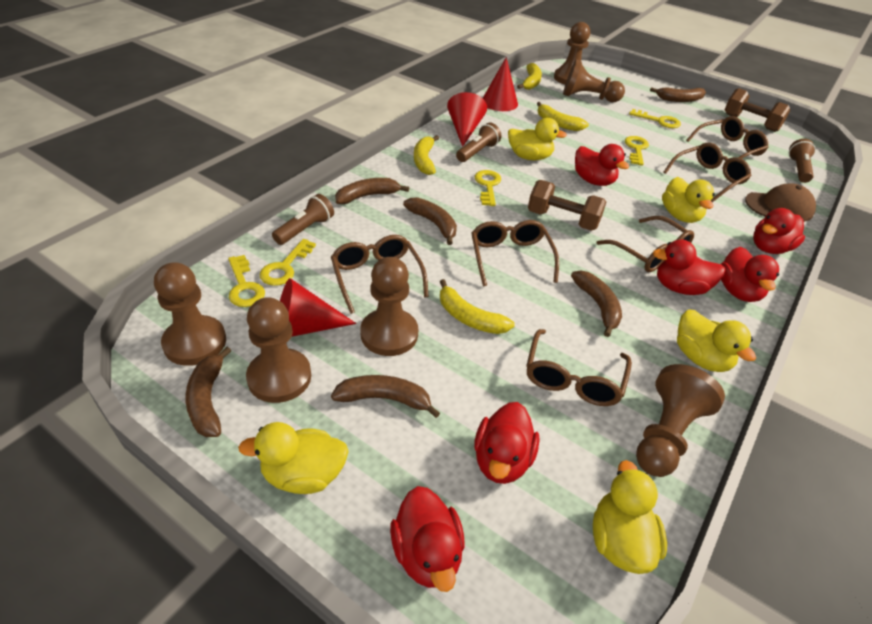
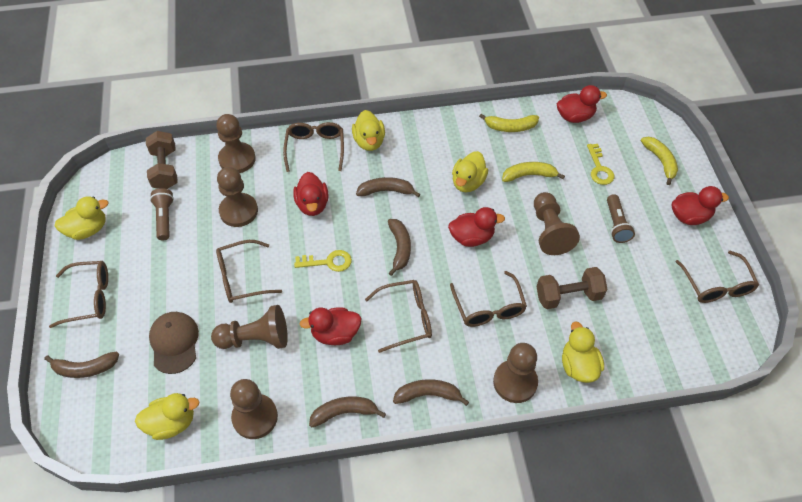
brown banana: [186,347,231,437] [331,375,440,418] [335,178,409,204] [403,197,457,245] [571,270,622,337] [650,87,706,102] = 6 -> [44,351,119,378] [309,396,386,427] [356,177,420,197] [388,219,411,276] [393,379,469,406] = 5
brown flashlight: [272,194,334,245] [456,123,501,162] [788,139,816,183] = 3 -> [150,188,174,241] [607,194,635,243] = 2
red cone: [280,278,356,337] [447,92,487,147] [483,57,518,111] = 3 -> none = 0
red duck: [390,486,465,592] [474,402,539,484] [575,144,629,186] [653,239,725,295] [721,247,779,302] [753,208,805,254] = 6 -> [293,172,329,216] [300,307,362,345] [448,207,505,247] [557,85,607,123] [672,186,729,225] = 5
yellow banana: [414,135,439,175] [440,279,515,334] [517,63,542,90] [537,102,589,131] = 4 -> [479,114,539,132] [502,162,565,182] [641,137,678,185] = 3
yellow key: [228,255,265,307] [260,239,316,286] [475,170,501,206] [625,136,649,166] [629,109,681,128] = 5 -> [294,250,352,272] [587,144,614,185] = 2

